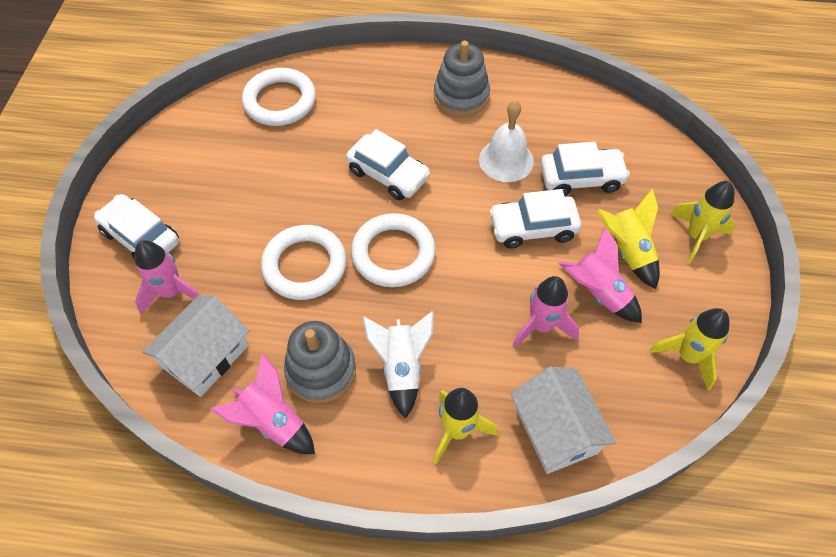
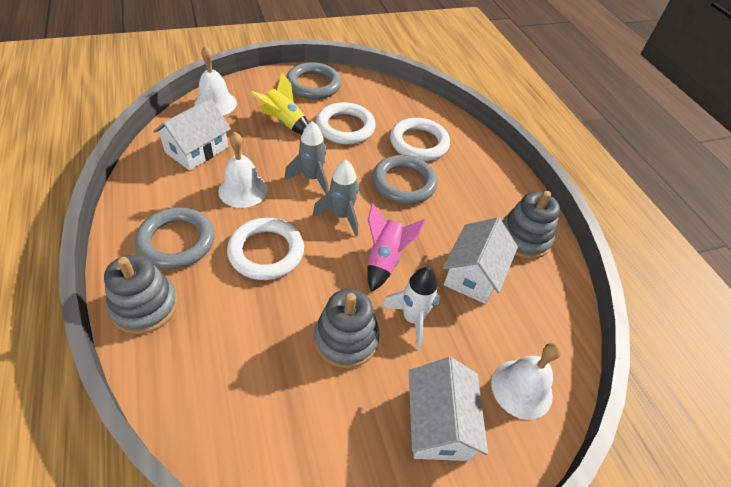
grey ring: none = 0 -> [135,207,215,269] [286,62,341,99] [372,155,437,204] = 3
grey rocket: none = 0 -> [284,121,328,194] [312,159,359,236] = 2
grey stacking toy: [284,321,356,403] [434,41,490,116] = 2 -> [104,254,178,334] [314,289,380,368] [502,191,560,259] = 3
pink rocket: [135,240,200,315] [210,354,315,454] [513,276,579,348] [558,227,642,323] = 4 -> [367,203,426,292] = 1
white bell: [479,101,534,182] = 1 -> [194,45,237,115] [218,132,268,208] [491,343,561,420] = 3
white car: [94,194,179,260] [346,129,431,200] [489,189,581,249] [540,142,630,196] = 4 -> none = 0
white house: [142,295,249,397] [511,367,616,474] = 2 -> [153,98,231,170] [409,357,488,461] [443,217,518,304] = 3
yellow rocket: [434,388,498,464] [597,188,660,289] [650,308,729,391] [670,181,735,264] = 4 -> [251,73,309,135] = 1

